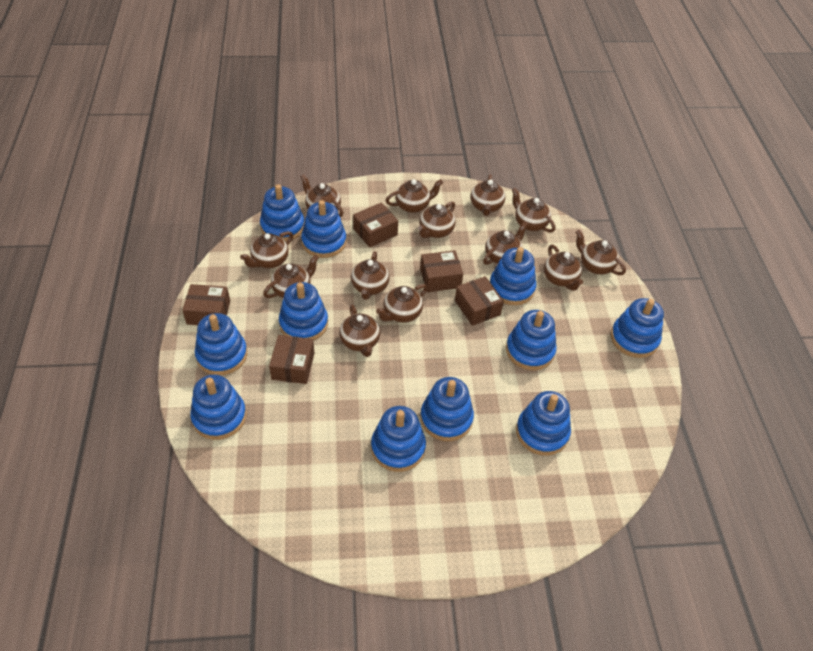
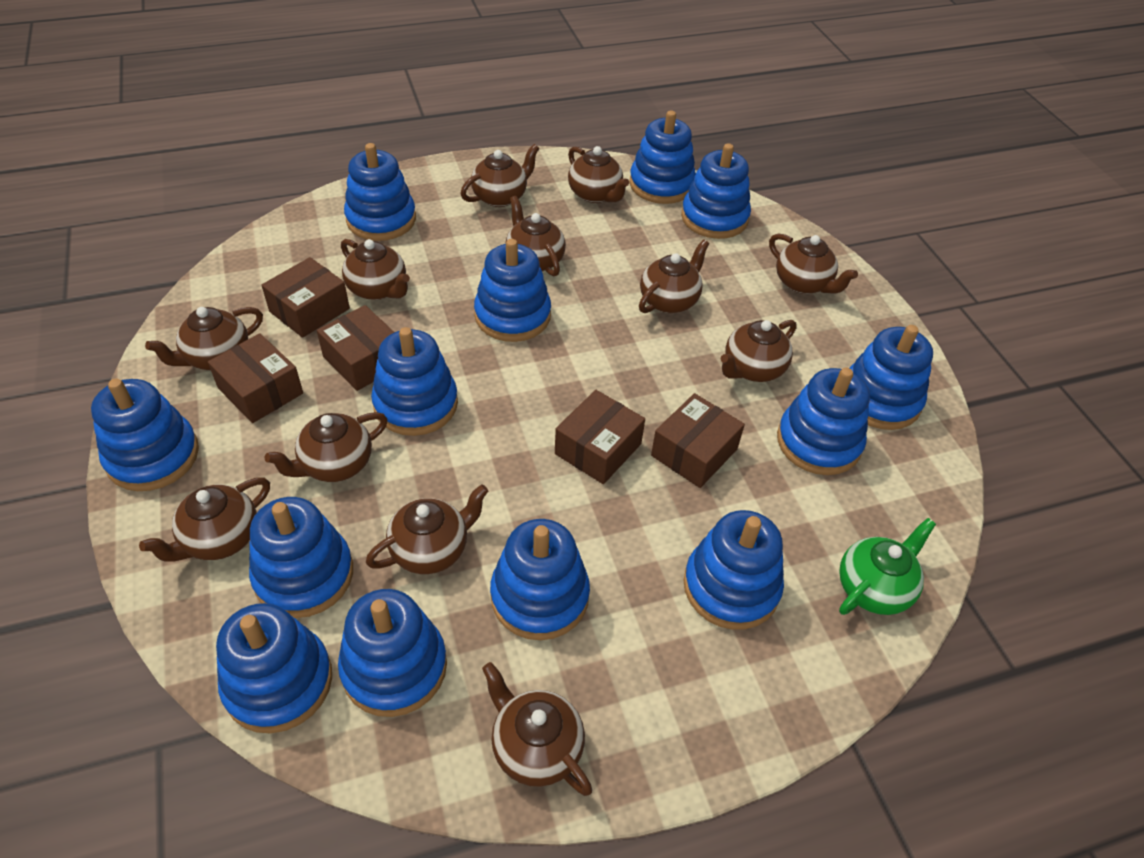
blue stacking toy: [190,375,246,440] [195,313,247,375] [260,184,305,242] [279,282,328,340] [301,200,346,258] [371,406,426,472] [420,377,474,441] [490,247,536,305] [506,310,557,370] [516,391,571,456] [611,298,664,358] = 11 -> [91,379,199,491] [216,603,332,733] [249,497,353,618] [338,589,447,717] [344,143,416,241] [371,327,458,436] [474,239,551,342] [490,519,590,640] [629,111,696,204] [681,143,751,239] [684,510,784,630] [777,368,870,475] [850,325,933,430] = 13
brown teapot: [240,231,293,268] [263,255,319,298] [300,174,343,217] [339,304,380,357] [351,251,390,300] [376,284,427,323] [385,179,443,213] [418,202,456,238] [470,174,505,216] [483,221,528,265] [512,187,555,233] [544,245,583,291] [576,230,626,275] = 13 -> [139,478,270,562] [145,307,263,370] [264,412,388,482] [341,239,410,300] [366,485,488,574] [461,144,539,207] [482,662,592,796] [506,196,566,277] [568,146,629,203] [639,239,709,313] [720,320,797,382] [769,233,858,294] = 12
green teapot: none = 0 -> [839,518,936,615] = 1

